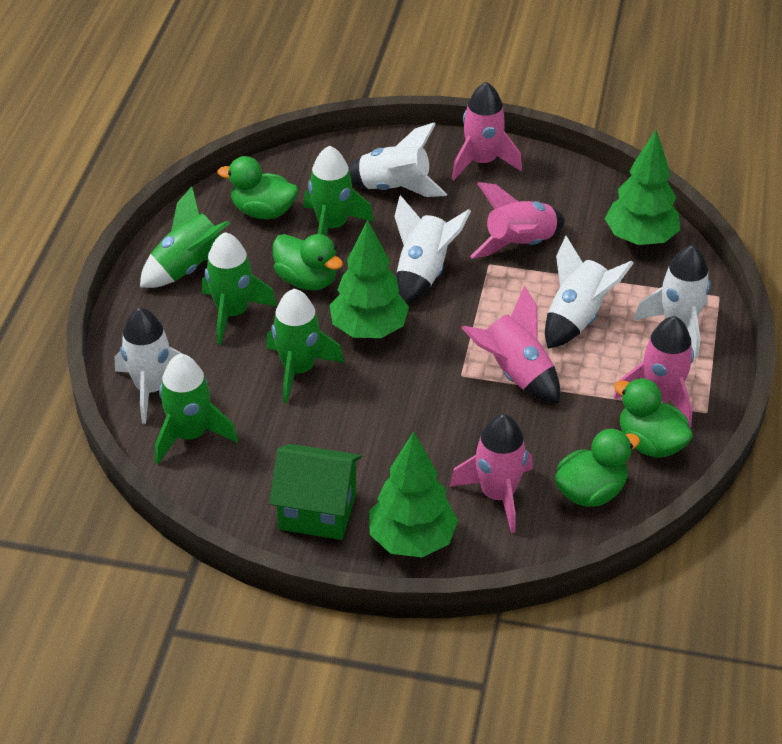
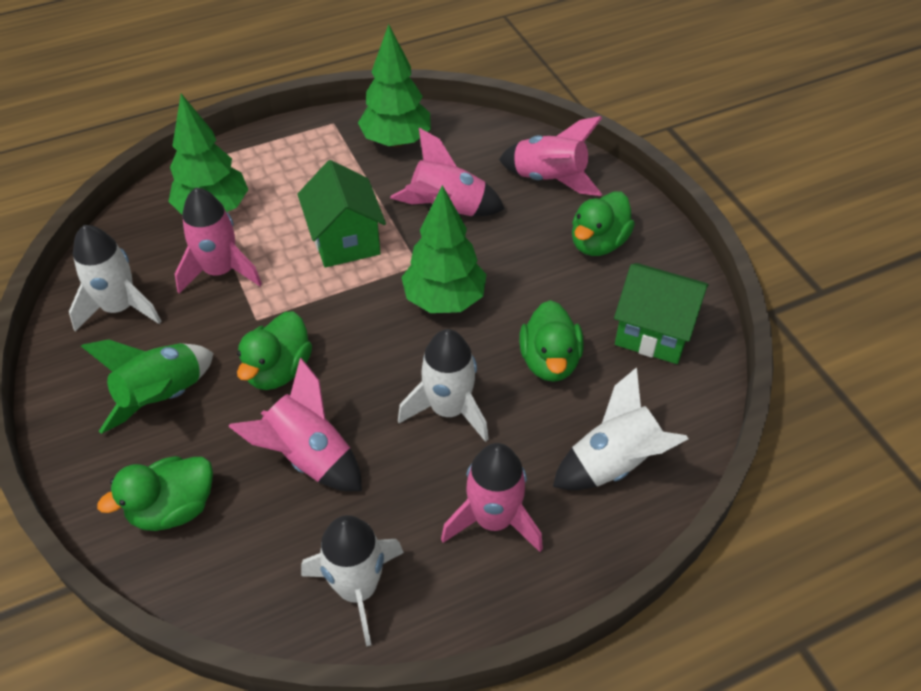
green house: [269,444,362,540] = 1 -> [297,160,386,268] [614,263,709,364] = 2
green rocket: [140,187,230,288] [155,354,238,464] [202,232,277,345] [266,289,344,403] [304,146,374,236] = 5 -> [81,339,213,434] = 1
white rocket: [115,307,183,424] [349,122,447,197] [394,195,471,305] [545,236,634,349] [634,245,711,358] = 5 -> [69,225,162,331] [301,515,404,646] [398,329,489,442] [553,367,689,490] = 4

